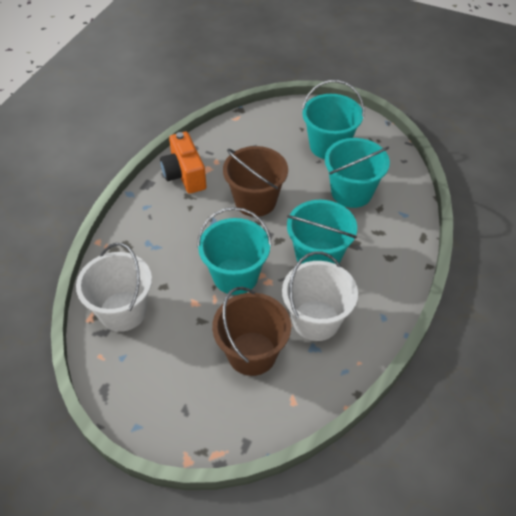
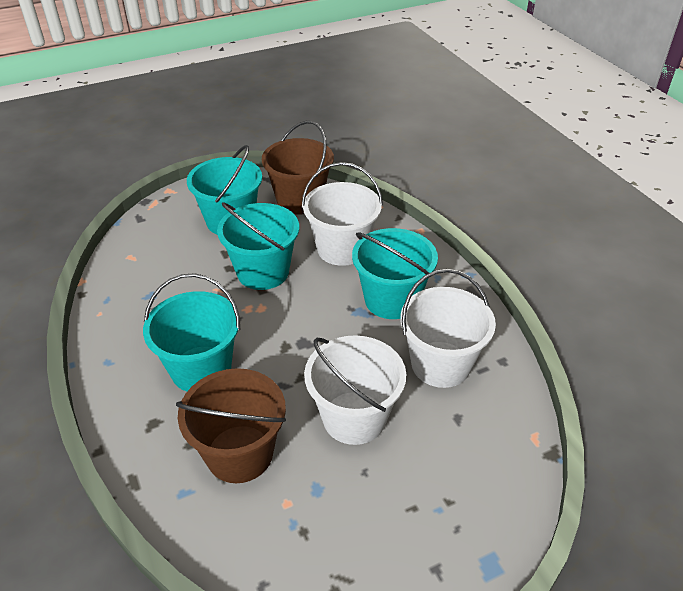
orange camera: [160,132,207,194] = 1 -> none = 0
white bucket: [76,243,152,332] [282,251,358,341] = 2 -> [302,162,383,266] [304,335,406,445] [400,269,496,388] = 3

